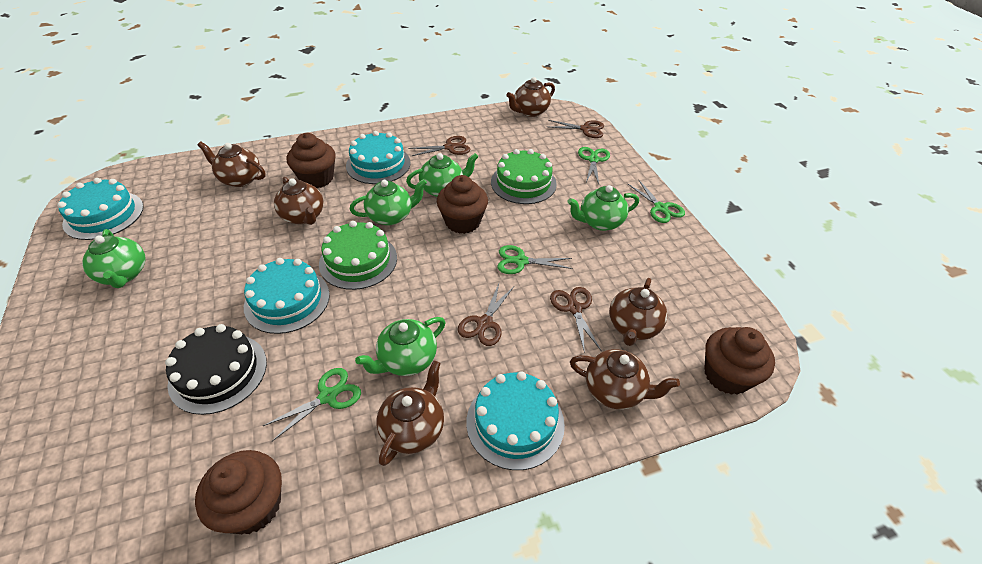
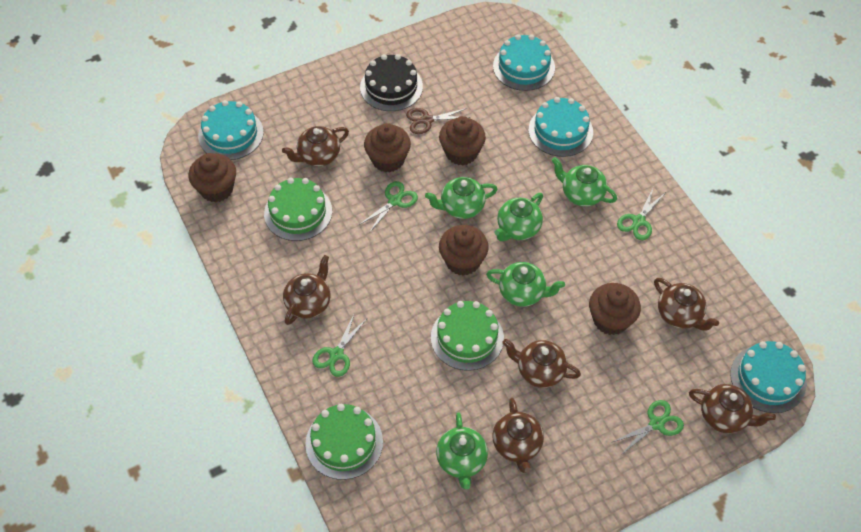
brown cupcake: [195,450,282,534] [287,133,336,188] [437,175,488,234] [704,327,775,395] = 4 -> [189,153,236,202] [364,123,411,173] [439,116,486,165] [439,225,489,276] [589,283,641,335] = 5
brown scissors: [408,136,470,156] [458,284,514,346] [548,120,604,138] [550,287,601,353] = 4 -> [406,108,471,134] = 1
green cake: [319,221,397,290] [491,149,557,204] = 2 -> [264,178,332,241] [305,404,383,480] [431,301,504,371] = 3

